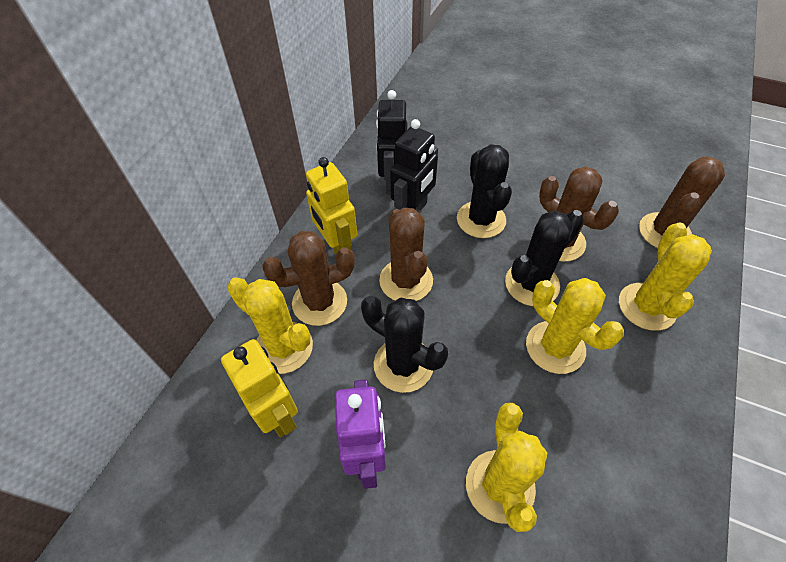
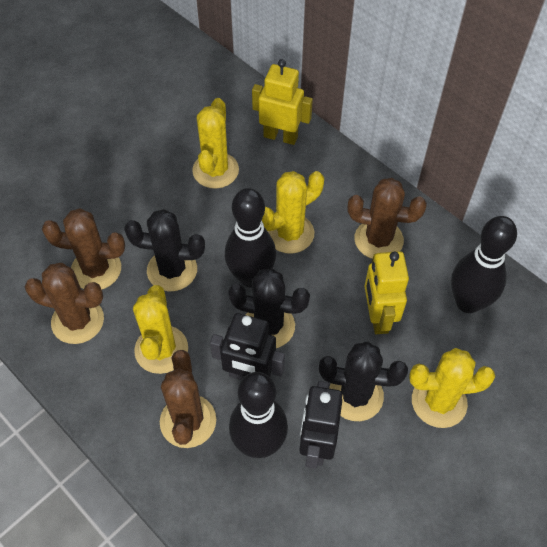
black bowling pin: none = 0 -> [225,188,276,287] [229,372,288,458] [451,216,517,313] = 3
purple robot: [335,380,386,489] = 1 -> none = 0

